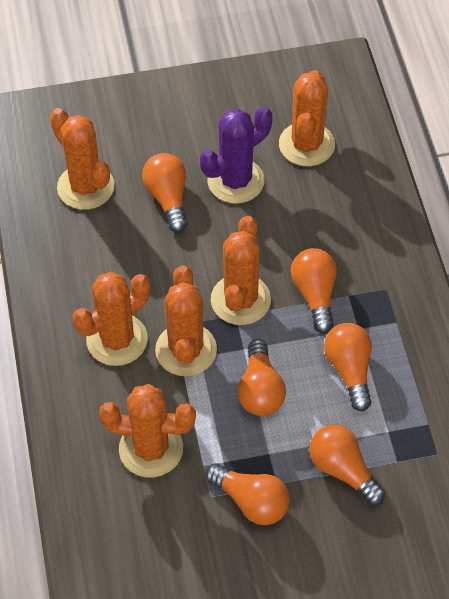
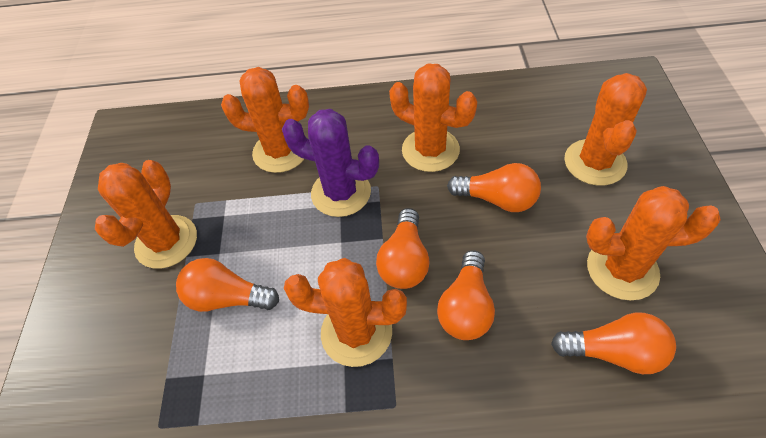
orange light bulb: [142,153,187,232] [206,463,290,525] [237,339,286,416] [291,248,337,333] [309,425,385,506] [324,323,372,412] = 6 -> [176,258,279,312] [376,208,430,289] [437,250,495,340] [447,163,541,212] [551,313,676,374] = 5

